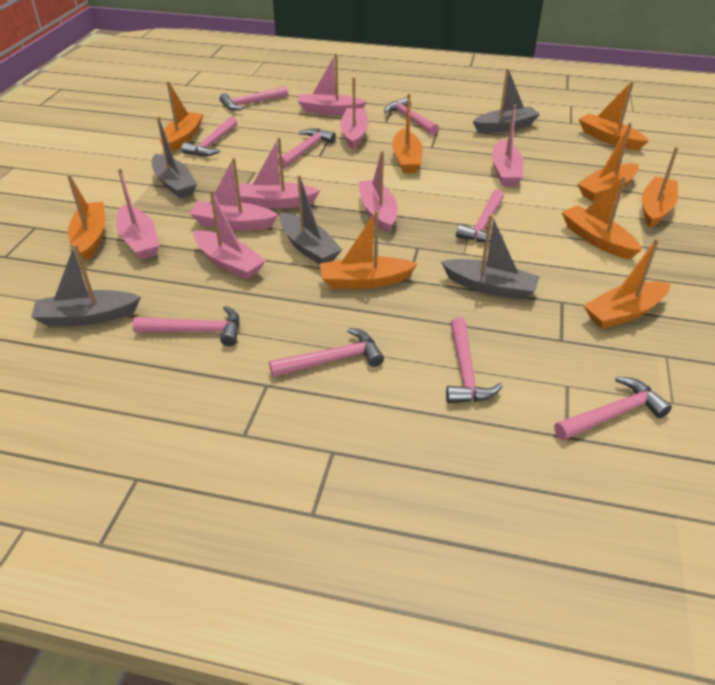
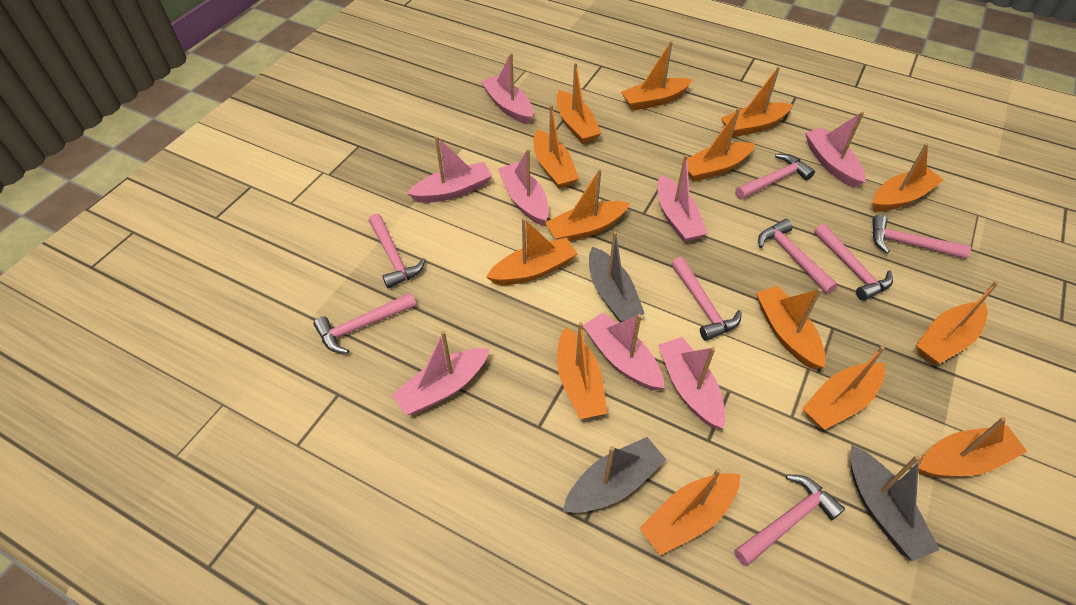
grey boat: [31,244,141,327] [152,116,197,198] [280,175,342,265] [441,214,540,300] [473,68,540,133] = 5 -> [563,437,667,513] [589,232,645,322] [850,445,940,561] = 3
orange boat: [67,174,105,261] [160,81,204,152] [320,210,417,289] [392,93,423,173] [562,176,642,259] [577,122,639,201] [579,81,649,151] [583,238,670,329] [642,147,678,228] = 9 -> [486,218,577,285] [534,105,579,189] [545,169,630,241] [557,63,602,144] [557,322,607,419] [621,41,692,111] [639,468,741,555] [680,108,755,181] [721,67,793,137] [756,286,826,369] [802,346,885,430] [873,143,943,212] [916,281,999,364] [918,417,1028,477] = 14
pink hammer: [132,306,239,346] [181,117,237,156] [219,86,288,111] [269,328,384,377] [278,128,336,169] [384,97,439,135] [446,318,503,403] [456,190,504,242] [554,377,672,440] = 9 -> [314,292,417,354] [369,214,425,289] [671,257,742,341] [734,475,845,566] [735,154,815,200] [758,219,838,294] [814,224,893,301] [872,215,971,259] = 8

